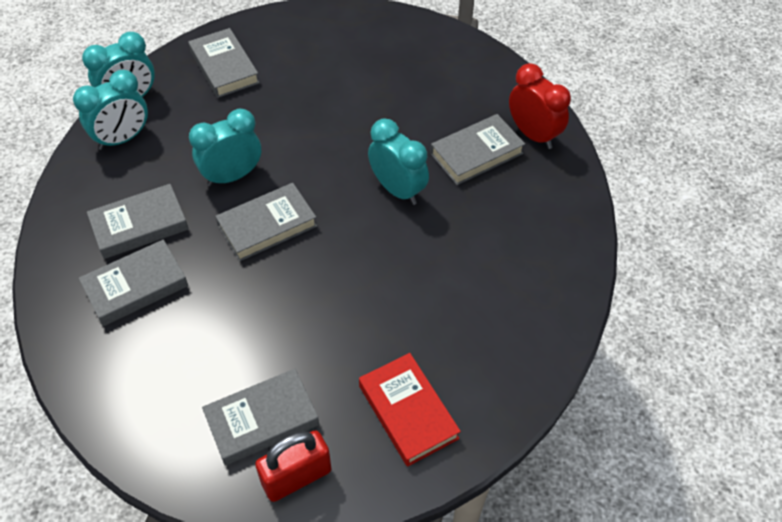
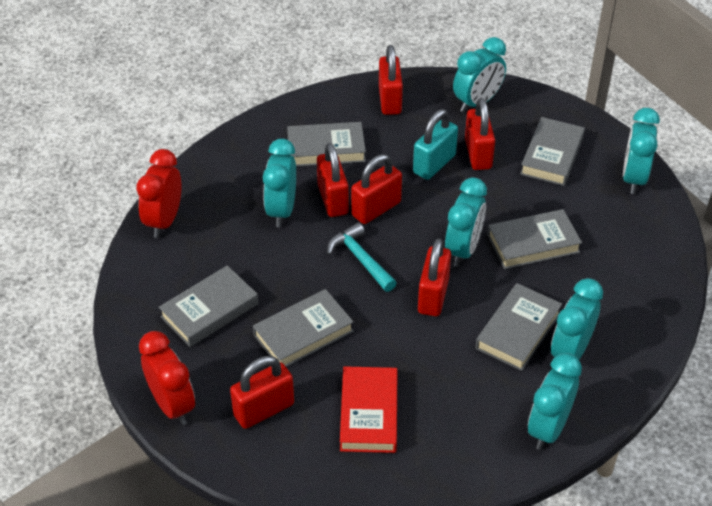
red clock: [509,63,571,149] = 1 -> [136,149,182,238] [139,331,195,425] = 2
red padlock: [255,430,331,502] = 1 -> [230,356,294,429] [317,143,349,217] [351,154,402,224] [379,45,403,115] [418,238,451,316] [465,98,495,170] = 6
turquoise clock: [73,70,148,150] [82,32,155,97] [189,109,261,187] [368,119,429,205] = 4 -> [263,139,296,227] [445,177,487,267] [453,37,506,112] [528,353,582,450] [551,278,603,360] [623,108,660,194] = 6
turquoise hammer: none = 0 -> [327,223,397,292] = 1
turquoise padlock: none = 0 -> [413,109,458,180] = 1

